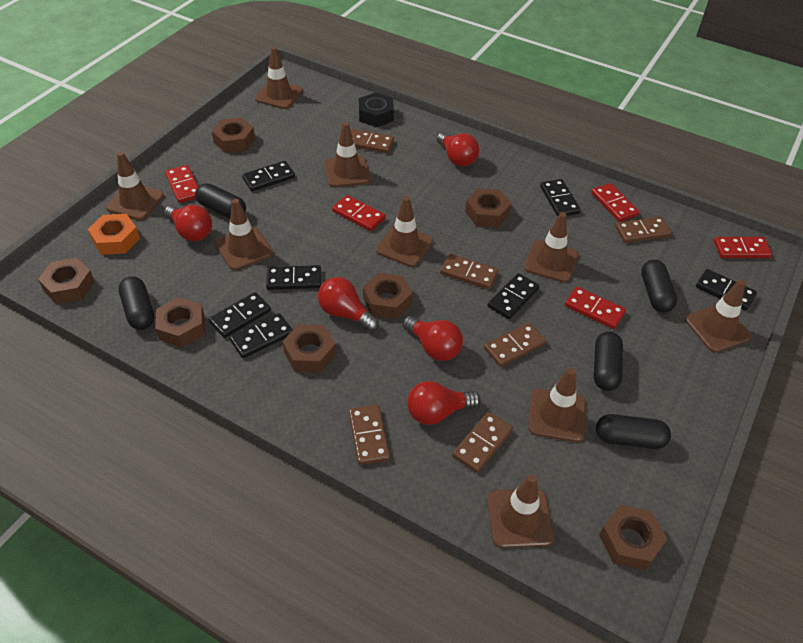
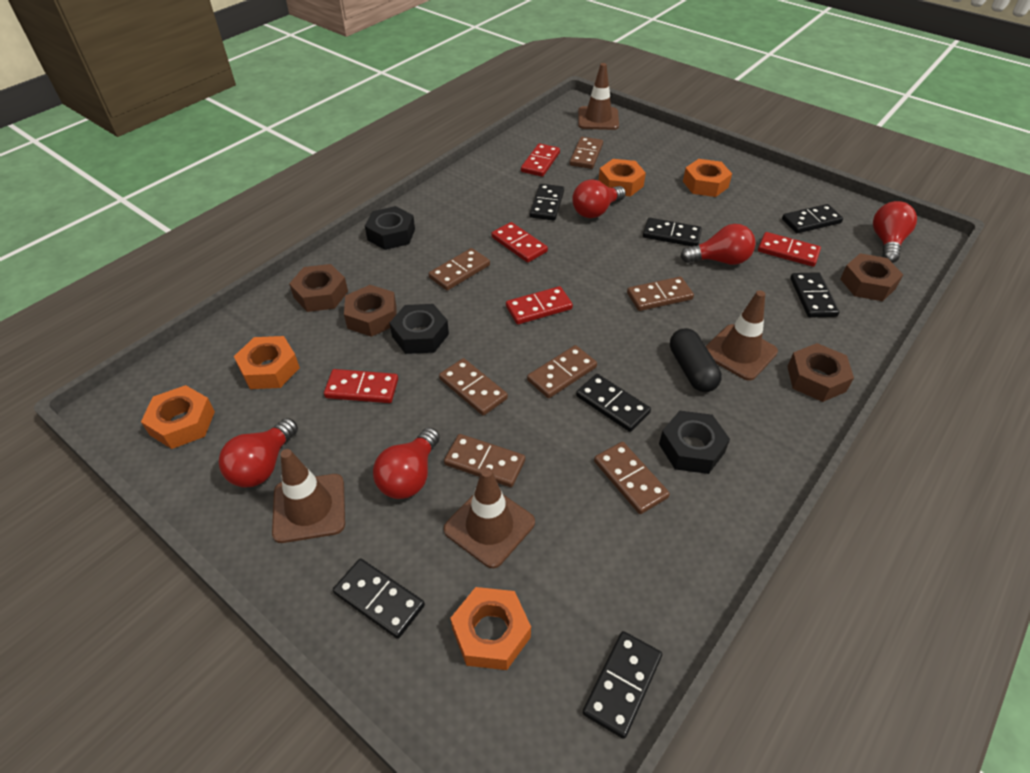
black capsule: [119,276,154,330] [195,183,246,219] [594,331,623,391] [596,414,671,449] [641,260,677,313] = 5 -> [670,328,722,392] = 1
black nut: [359,92,394,127] = 1 -> [365,206,415,250] [390,304,449,354] [659,411,730,474] = 3
brown domino: [349,405,390,465] [351,129,394,153] [440,254,498,289] [452,412,513,473] [484,323,546,367] [615,217,672,243] = 6 -> [429,248,490,290] [439,358,508,416] [444,434,525,487] [527,345,597,398] [570,137,603,169] [594,442,670,514] [627,277,694,311] = 7
brown nut: [38,258,95,304] [155,297,205,347] [212,117,255,153] [282,324,336,372] [363,273,412,319] [465,188,511,227] [599,505,667,570] = 7 -> [289,264,348,312] [344,285,397,337] [787,343,854,402] [840,253,903,301] = 4
brown traffic cone: [106,152,164,220] [215,199,273,270] [255,47,303,109] [324,122,371,187] [376,196,433,267] [487,474,554,548] [524,212,578,283] [528,368,586,442] [685,280,752,352] = 9 -> [272,449,345,543] [444,468,535,568] [578,63,619,130] [706,290,778,381] = 4
orange nut: [88,214,140,255] = 1 -> [141,385,215,449] [234,336,300,389] [450,587,531,670] [598,159,646,196] [683,159,732,197] = 5

